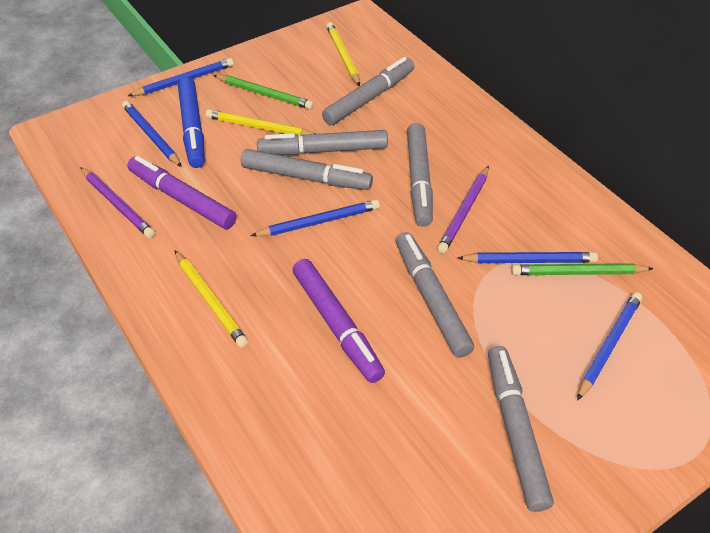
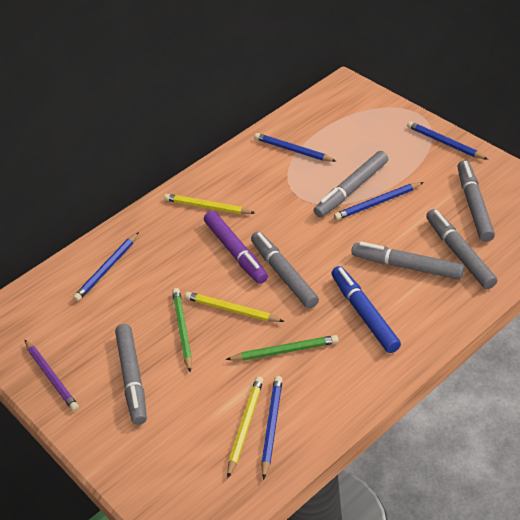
purple marker: [127,156,237,229] [293,259,385,383] = 2 -> [204,211,268,284] = 1
purple pencil: [80,167,155,238] [437,166,489,253] = 2 -> [25,340,79,412] = 1

